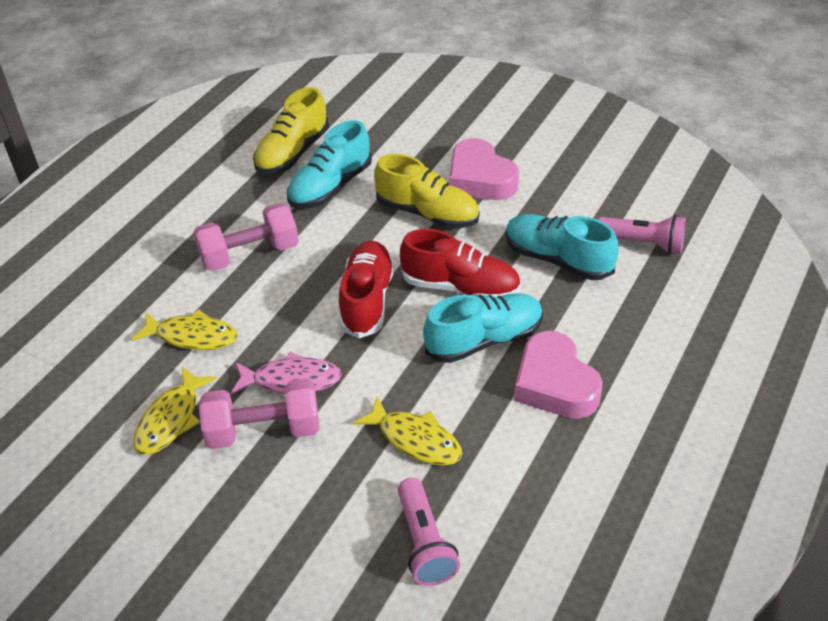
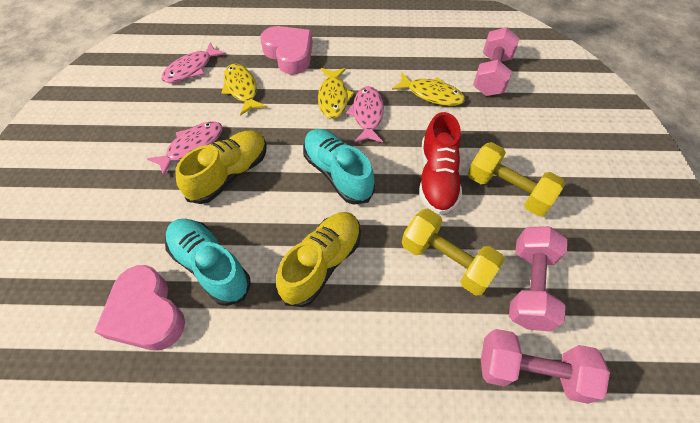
pink dumbbell: [193,203,299,271] [199,378,320,449] = 2 -> [473,27,519,96] [481,329,610,404] [509,226,567,332] = 3
pink fish: [231,352,342,394] = 1 -> [147,122,222,177] [161,42,226,83] [346,86,384,143] = 3
pink flashlight: [398,478,460,586] [598,215,686,254] = 2 -> none = 0
red shoe: [339,240,395,338] [400,229,521,297] = 2 -> [419,112,462,215] = 1
turquoise shoe: [287,120,372,209] [423,293,543,363] [506,214,619,280] = 3 -> [165,219,251,306] [303,129,375,205] = 2
yellow dumbbell: none = 0 -> [402,209,505,296] [468,142,565,216] = 2

